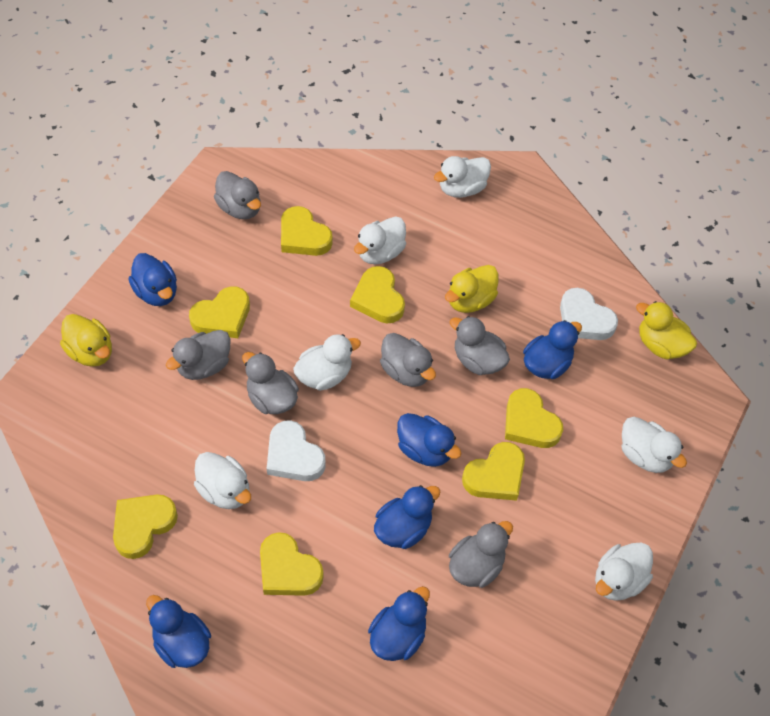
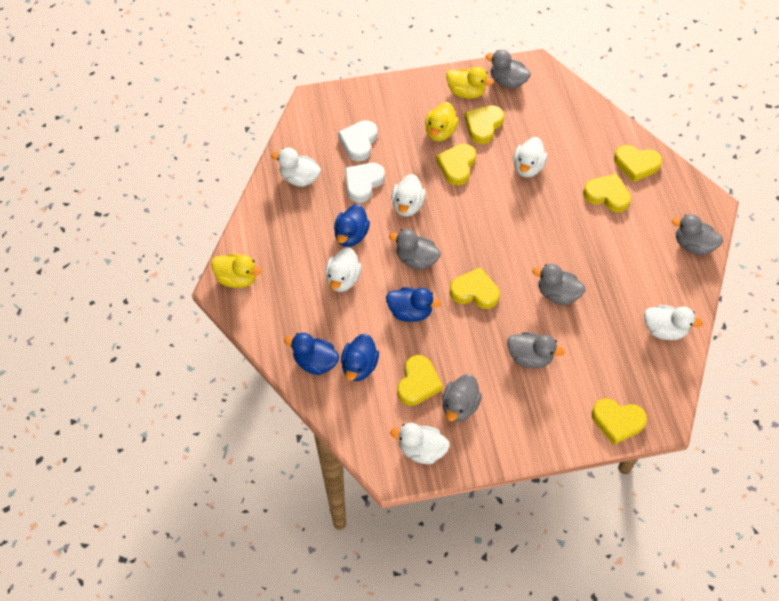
blue duck: [128,253,177,306] [146,595,211,668] [368,586,430,661] [374,485,440,549] [397,413,462,467] [523,320,582,379] = 6 -> [284,333,339,375] [334,204,370,247] [341,334,379,381] [386,287,441,322] = 4

